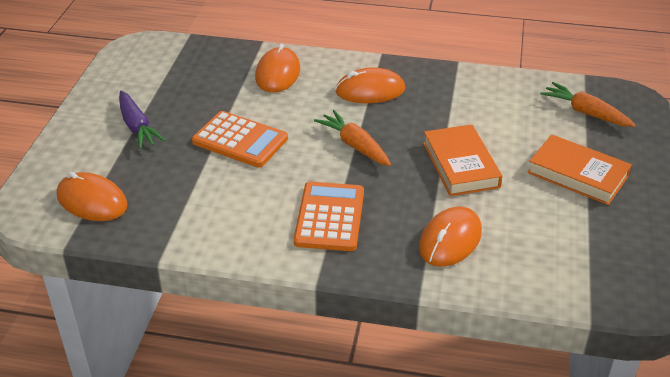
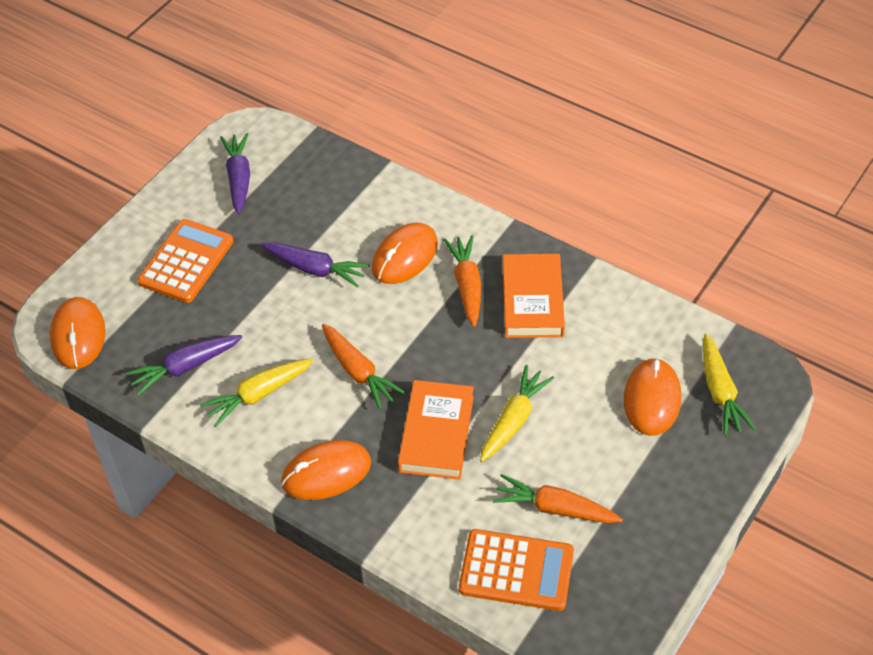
orange carrot: [314,110,391,166] [540,82,636,127] = 2 -> [322,324,405,410] [444,235,481,327] [493,474,623,523] = 3
purple carrot: [119,91,166,149] = 1 -> [125,335,242,396] [220,133,250,214] [261,242,369,288] = 3
yellow carrot: none = 0 -> [200,358,314,427] [480,365,554,462] [703,334,756,436] = 3

